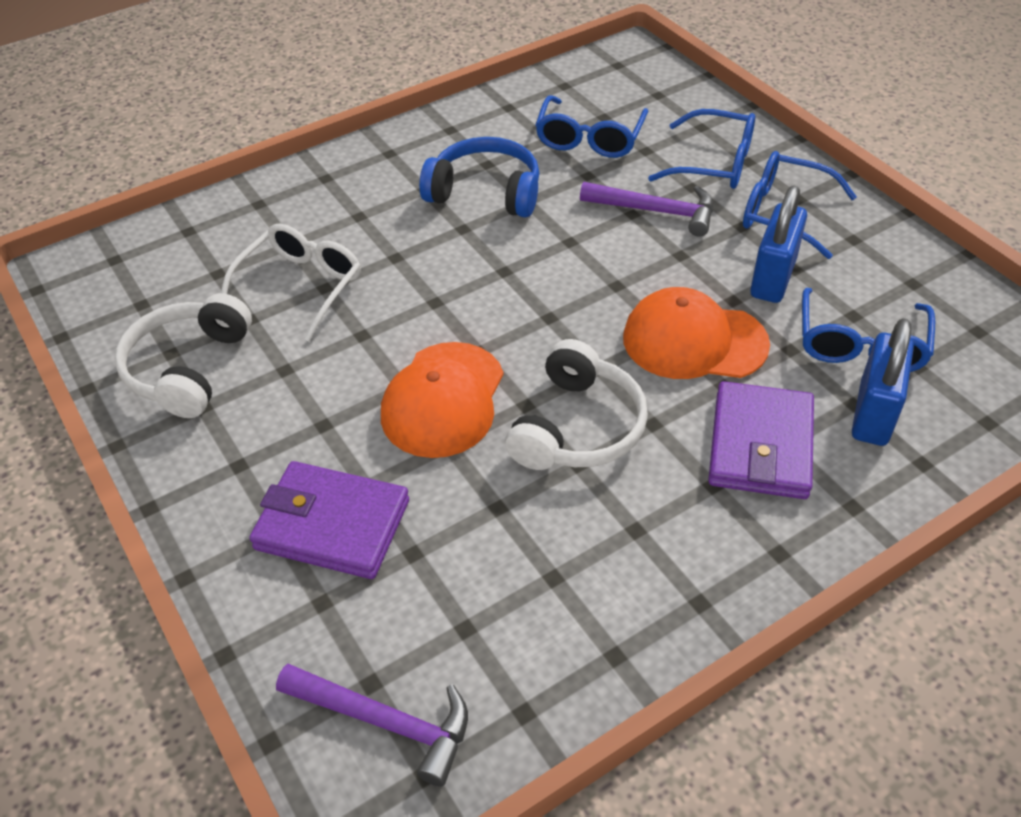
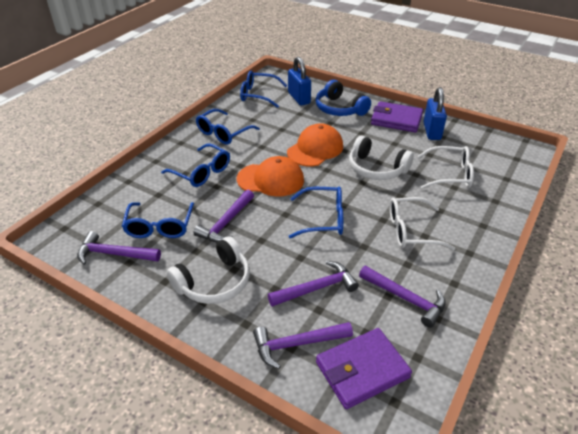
blue glasses: [535,95,648,158] [648,109,755,189] [743,151,857,259] [802,288,935,372] = 4 -> [122,202,194,238] [161,144,230,187] [196,109,260,144] [240,71,287,108] [289,187,343,238] = 5
purple hammer: [276,664,468,787] [580,182,713,237] = 2 -> [77,231,161,265] [194,190,254,243] [253,322,353,369] [268,261,359,307] [359,266,446,328] = 5
white glasses: [221,224,361,341] = 1 -> [390,197,455,250] [418,146,474,189] = 2

